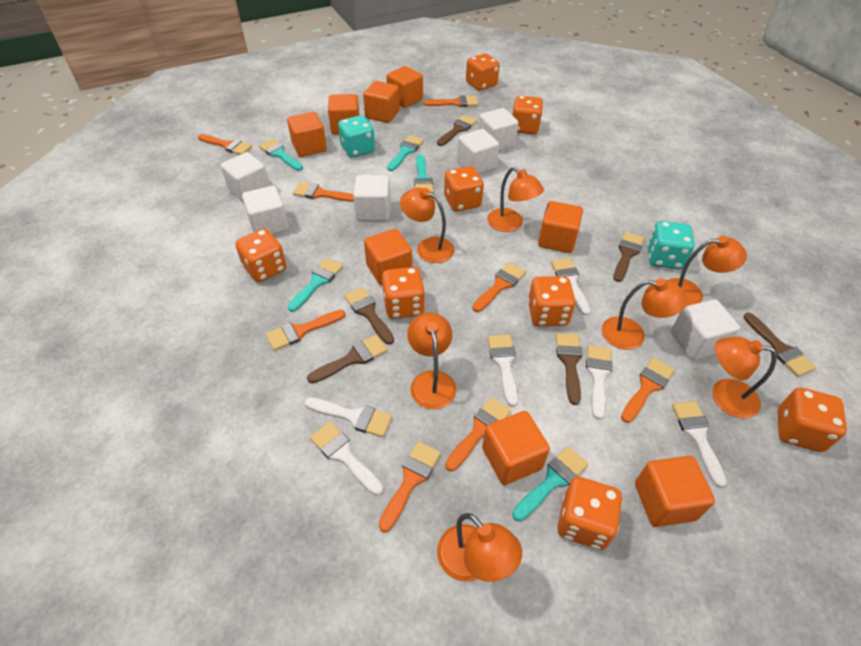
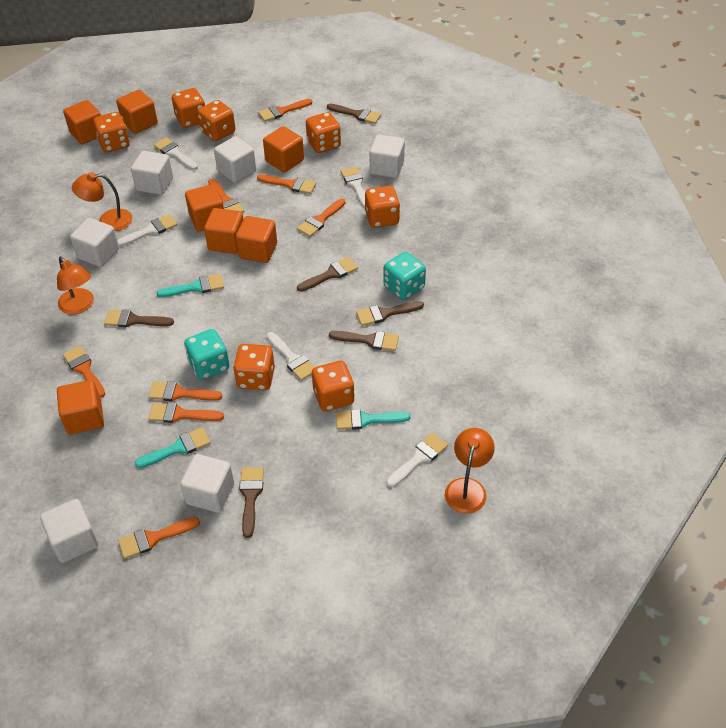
orange cube: [287,112,327,157] [328,94,360,134] [363,81,400,123] [364,229,412,286] [386,66,423,108] [482,411,550,485] [538,201,583,253] [635,456,715,527] = 8 -> [57,380,104,435] [63,100,101,144] [116,90,158,134] [185,184,224,232] [204,208,244,254] [236,216,277,263] [263,126,304,172] = 7
orange dice: [235,229,287,282] [382,267,425,319] [444,166,484,211] [466,54,500,91] [512,96,543,134] [528,276,576,326] [558,477,622,550] [777,388,847,452] = 8 -> [93,112,130,152] [172,88,205,128] [197,100,235,141] [233,344,275,390] [306,112,341,153] [312,361,355,411] [365,186,400,228] = 7
orange lamp: [400,188,455,263] [407,312,456,409] [437,513,522,582] [487,167,544,232] [601,278,687,350] [669,236,747,306] [712,337,777,418] = 7 -> [57,256,94,314] [72,172,132,231] [445,428,495,514] = 3
turquoise brush: [259,139,303,171] [287,258,343,312] [387,135,424,171] [414,155,434,193] [512,446,589,521] = 5 -> [135,427,211,468] [156,274,224,297] [336,409,410,430] = 3
white brush: [305,397,392,437] [310,422,383,495] [488,334,518,407] [551,258,590,315] [586,345,612,420] [672,401,727,488] = 6 -> [117,214,177,247] [154,138,198,170] [266,332,315,381] [341,167,365,208] [386,433,448,487] = 5

